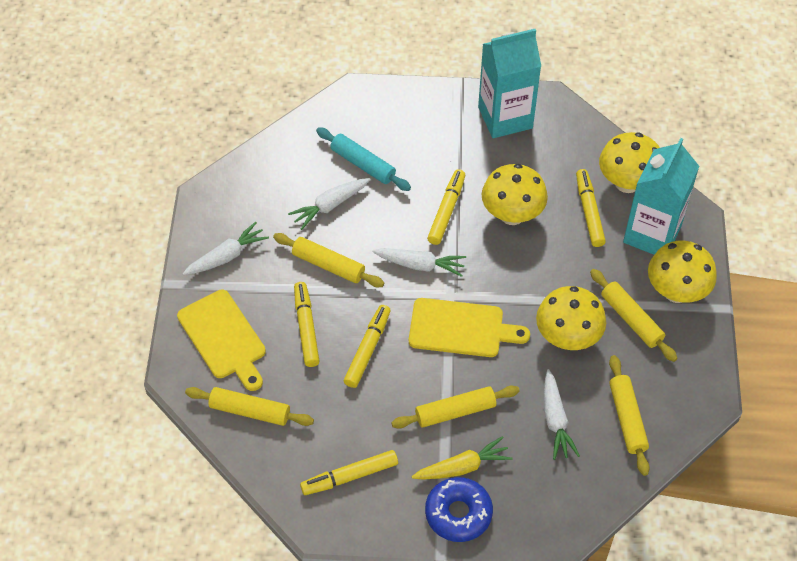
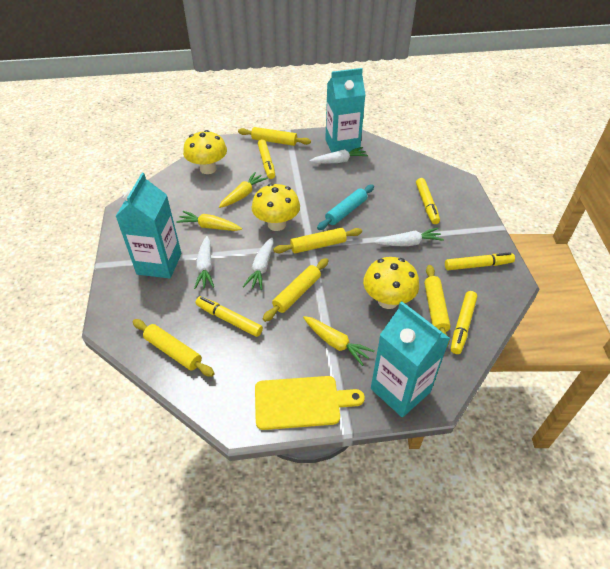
blue donut: [425,477,493,542] = 1 -> none = 0
turquoise carton: [478,29,541,138] [623,138,699,255] = 2 -> [115,173,181,278] [325,68,366,153] [371,301,450,418] = 3
yellow carrot: [411,436,513,480] = 1 -> [176,211,242,231] [219,172,267,208] [303,316,375,366] = 3
yellow cutting board: [177,290,266,391] [409,298,530,357] = 2 -> [255,376,365,430] = 1
yellow mushroom: [482,164,548,225] [536,286,606,350] [599,132,660,193] [648,241,717,303] = 4 -> [183,130,227,174] [252,183,300,231] [363,257,419,309] = 3

